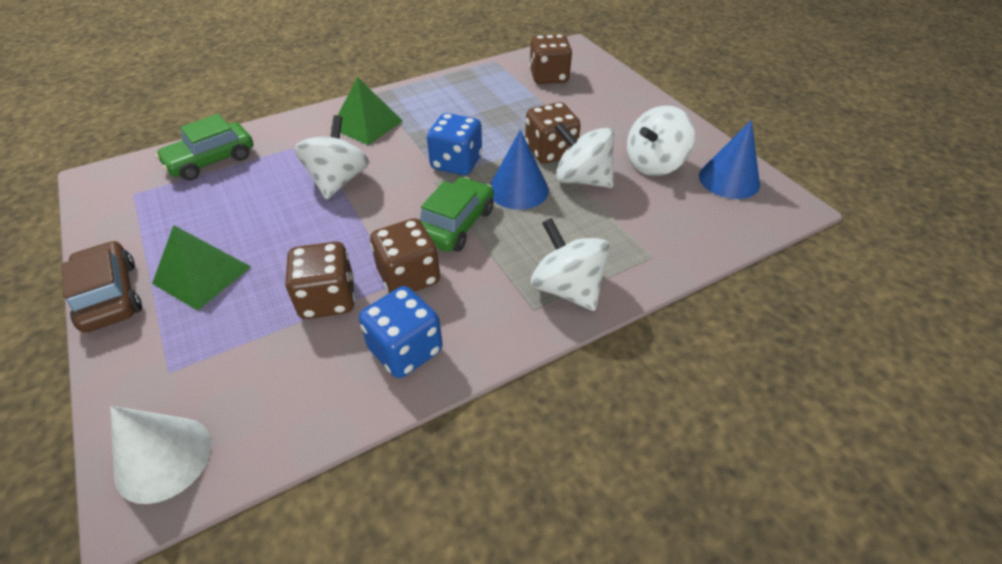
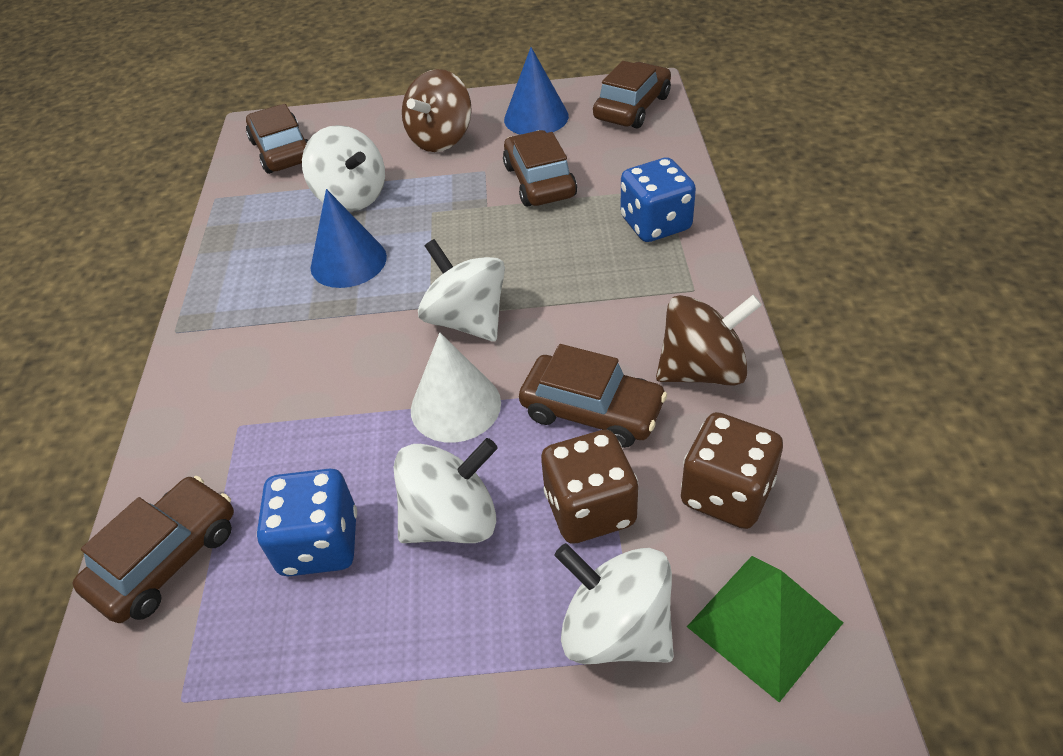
brown car: [61,241,142,333] = 1 -> [73,476,234,623] [246,104,308,174] [503,130,577,207] [519,344,667,448] [593,61,671,128] = 5
brown dice: [285,242,355,319] [370,218,440,293] [525,102,581,164] [529,34,572,84] = 4 -> [541,430,638,544] [681,412,783,529] = 2
brown spinning top: none = 0 -> [402,69,472,152] [656,295,762,386] = 2
green car: [155,114,253,180] [419,177,494,252] = 2 -> none = 0
green pyramid: [152,225,251,311] [331,77,403,145] = 2 -> [687,556,843,702] = 1

